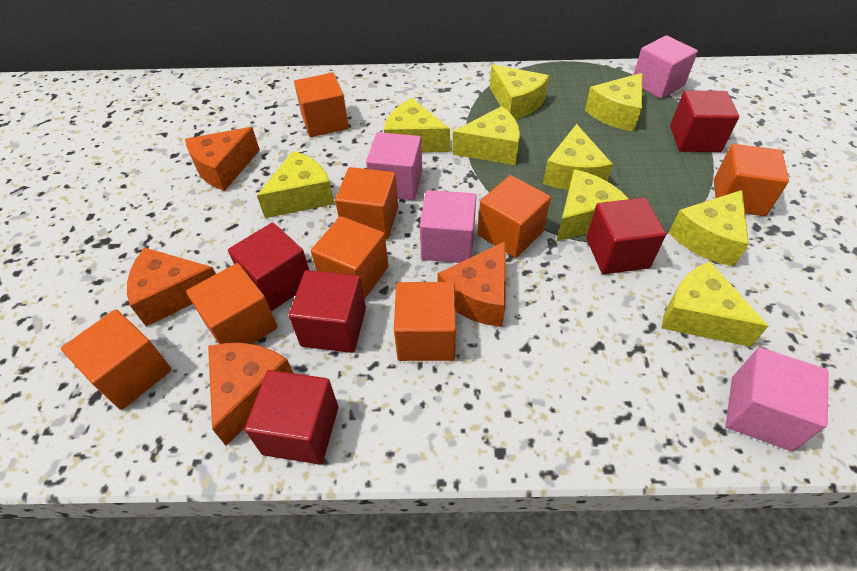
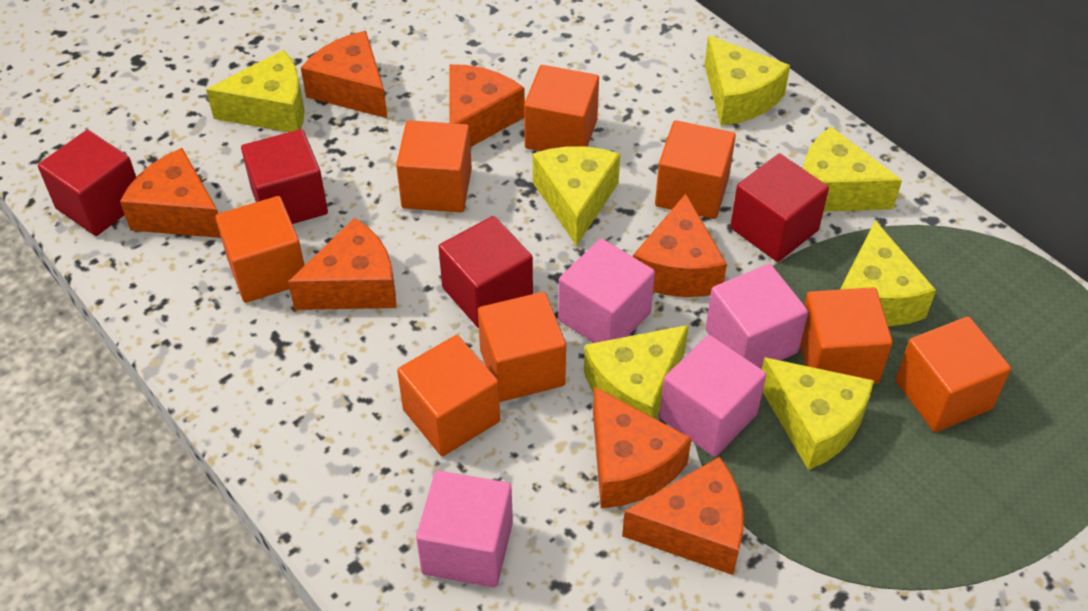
orange cheese: [127,247,216,326] [185,127,260,191] [208,343,293,446] [437,241,506,327] = 4 -> [120,148,221,238] [288,218,396,310] [301,31,388,119] [450,64,525,147] [593,387,691,508] [622,457,744,575] [633,194,727,297] = 7
red cube: [228,222,309,311] [244,370,339,465] [289,270,366,353] [586,198,666,274] [670,90,739,152] = 5 -> [38,130,136,236] [241,129,328,224] [438,216,533,328] [730,154,829,262] = 4
yellow cheese: [257,151,334,218] [384,98,450,152] [452,106,520,165] [490,65,549,119] [543,124,613,190] [557,169,628,241] [585,73,642,132] [662,261,768,347] [669,190,749,267] = 9 -> [206,50,305,132] [533,146,620,246] [584,325,689,419] [705,36,790,126] [762,357,874,470] [803,127,902,212] [840,220,936,326] = 7

